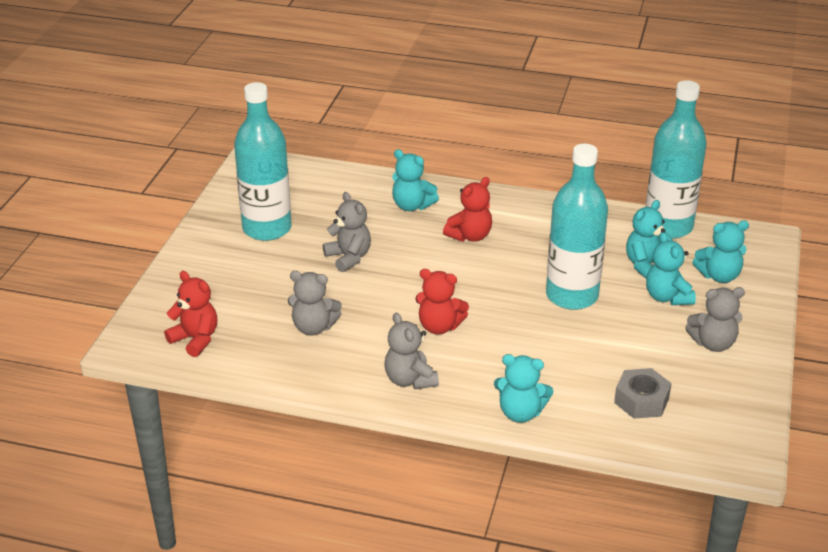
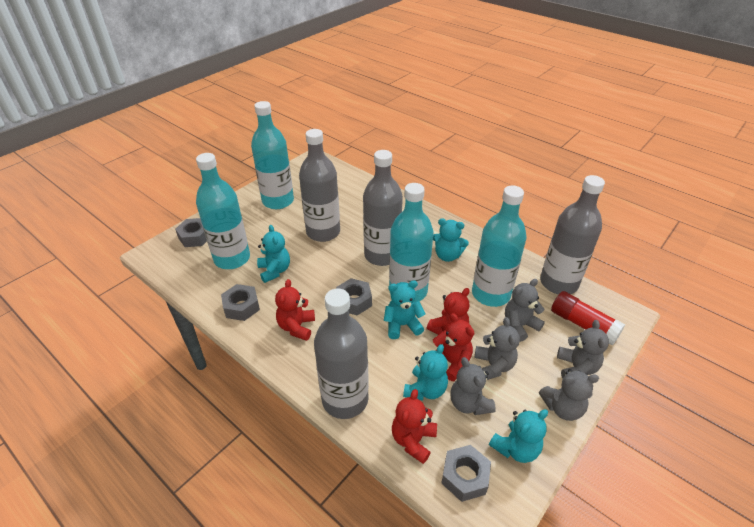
grey bottle: none = 0 -> [299,129,340,242] [314,288,369,419] [363,150,403,266] [540,175,605,294] = 4
grey nut: [614,368,672,419] = 1 -> [175,218,207,247] [221,284,260,321] [336,278,372,316] [441,445,491,502] = 4
grey teddy bear: [288,271,342,335] [323,192,371,272] [385,313,439,389] [685,287,745,352] = 4 -> [450,357,496,415] [475,317,520,380] [505,279,545,342] [539,369,599,421] [557,320,609,378] = 5
red glue stick: none = 0 -> [551,291,626,345] = 1
red teddy bear: [164,271,217,357] [416,269,469,334] [443,177,492,242] = 3 -> [275,279,315,341] [392,389,437,464] [427,288,470,335] [433,313,474,381] = 4
turquoise bottle: [234,82,292,241] [546,144,608,310] [646,80,707,239] = 3 -> [196,153,250,269] [251,101,294,209] [389,183,434,303] [472,186,527,307] = 4

